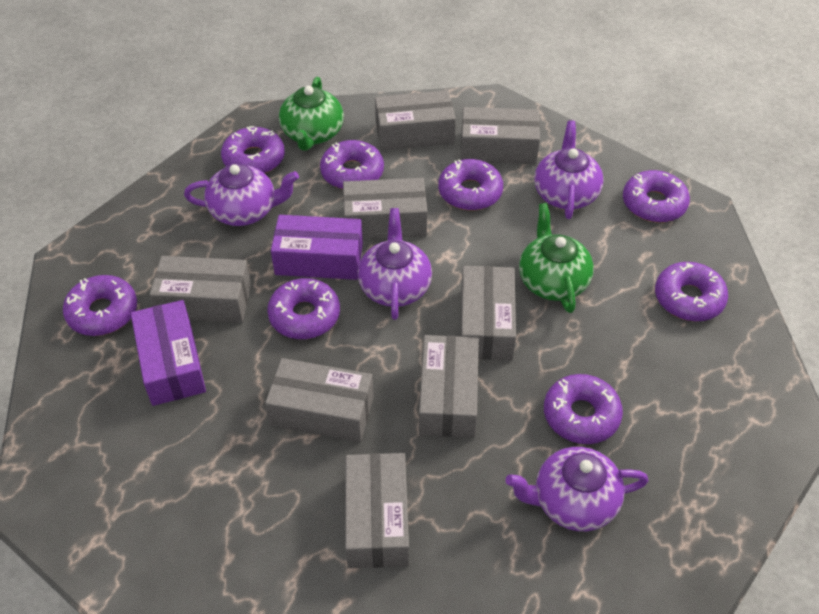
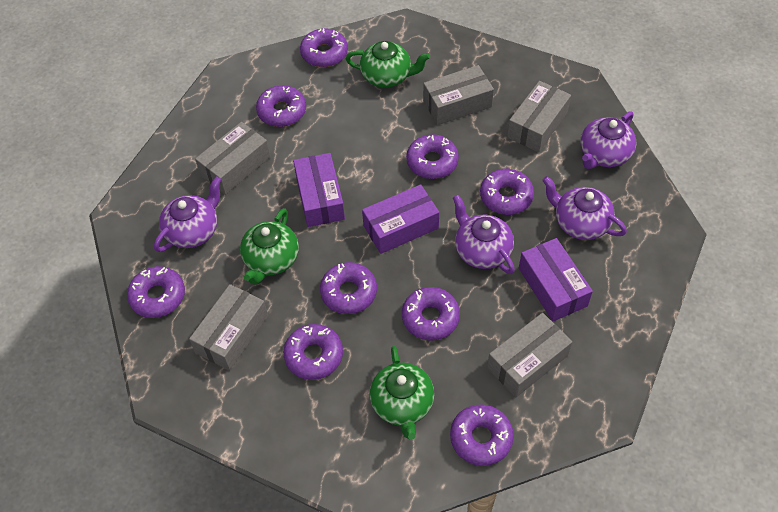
green teapot: [279,77,344,151] [519,203,594,313] = 2 -> [240,208,299,285] [346,41,430,88] [370,346,434,440] = 3
grey box: [150,256,251,323] [265,358,374,442] [343,178,427,239] [345,453,409,568] [375,90,456,151] [419,335,479,438] [460,266,516,360] [461,107,540,164] = 8 -> [189,284,268,371] [195,122,270,195] [423,65,494,125] [487,313,573,397] [507,81,571,152] = 5
purple box: [131,300,206,406] [271,215,363,280] = 2 -> [293,153,345,227] [362,184,439,254] [519,238,593,321] = 3
purple donut: [63,275,137,336] [221,126,285,173] [267,278,340,339] [320,140,384,189] [438,159,503,211] [544,374,623,444] [623,170,690,223] [655,262,728,322] = 8 -> [127,266,185,318] [256,85,306,127] [283,324,343,380] [300,28,348,67] [320,262,377,314] [402,287,460,340] [406,134,459,179] [450,405,514,466] [480,169,534,215] = 9

